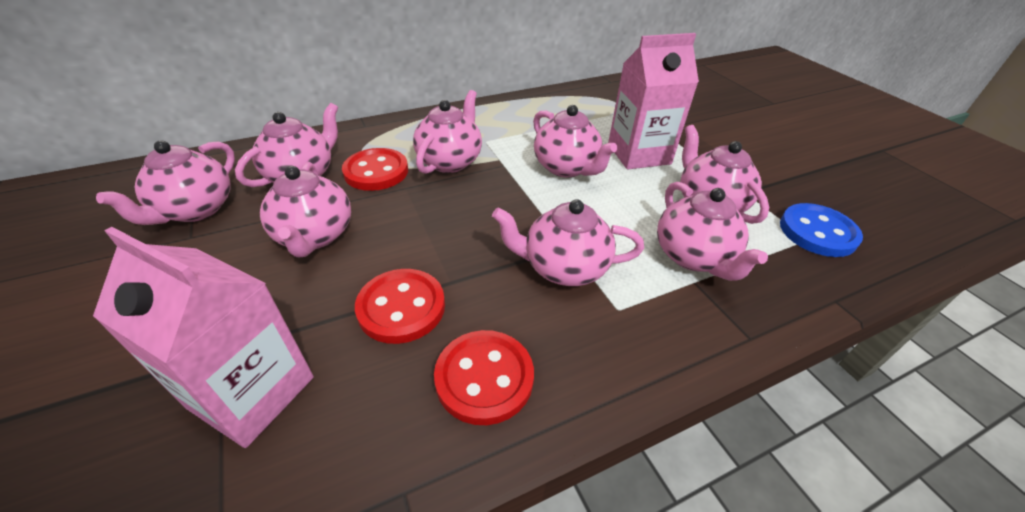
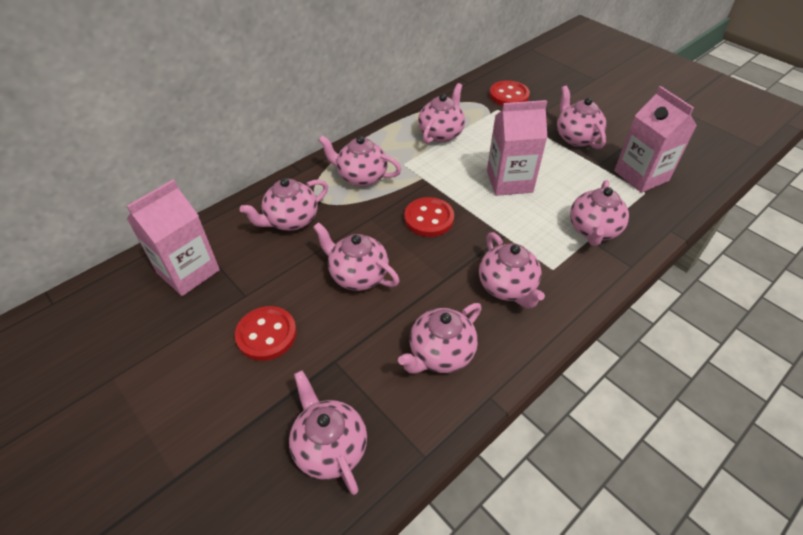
blue button: [780,203,863,257] = 1 -> none = 0
pink carton: [93,227,314,448] [608,33,699,169] = 2 -> [127,179,220,296] [487,100,548,196] [614,86,697,193] = 3
pink teapot: [96,140,235,225] [235,103,338,187] [260,162,351,257] [413,90,482,174] [492,199,644,286] [533,105,617,178] [657,182,768,281] [680,125,769,224] = 8 -> [240,178,328,231] [289,370,367,495] [313,222,399,291] [318,135,401,187] [398,303,482,374] [418,83,465,144] [479,232,545,309] [557,86,606,149] [570,180,629,246] = 9

